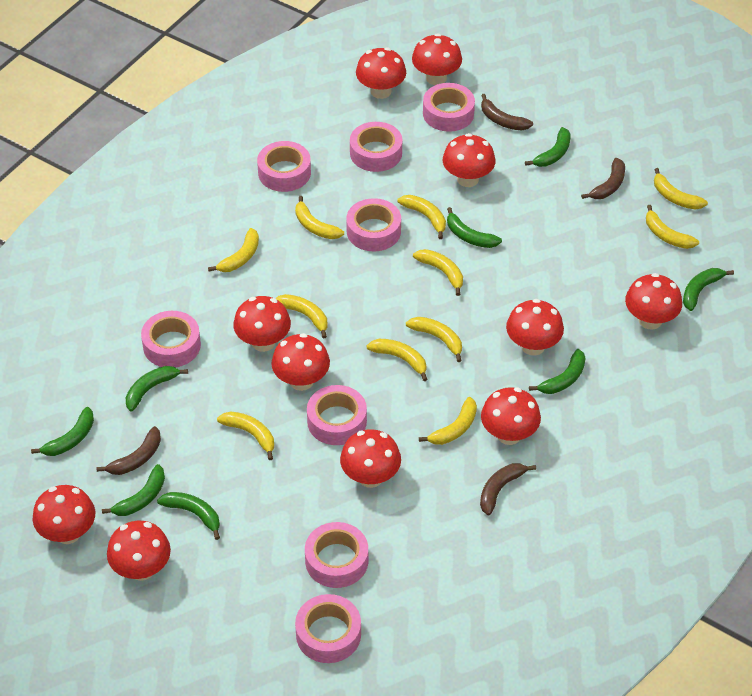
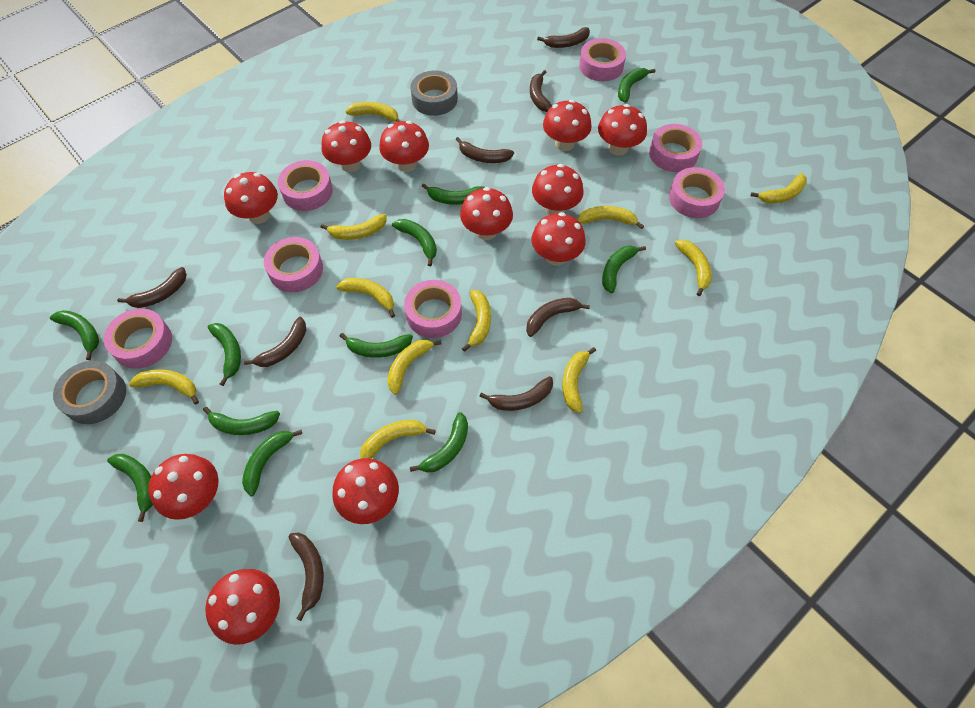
brown banana: [97,426,161,475] [480,463,536,516] [481,94,533,131] [581,158,625,199] = 4 -> [117,267,187,308] [244,317,306,367] [289,533,324,621] [456,137,514,163] [479,376,553,411] [526,298,590,337] [530,70,552,112] [537,27,590,48] = 8
green banana: [31,407,94,456] [102,464,165,516] [126,366,188,411] [157,492,220,540] [447,207,502,248] [525,127,571,167] [529,349,586,394] [683,268,734,311] = 8 -> [50,310,99,360] [107,454,153,522] [203,407,280,435] [208,323,241,386] [242,430,302,496] [340,333,413,358] [392,219,437,266] [410,412,468,473] [422,183,484,205] [602,246,646,293] [618,68,655,103] = 11
grey tape: none = 0 -> [53,361,126,424] [410,71,458,116] = 2
pink tape: [141,311,201,368] [257,141,311,192] [295,594,361,663] [305,522,368,588] [307,385,367,445] [346,198,401,252] [350,122,402,172] [423,83,475,132] = 8 -> [104,308,172,369] [264,237,323,292] [278,160,333,211] [404,280,462,338] [579,38,626,81] [649,124,702,172] [669,167,725,218] = 7

